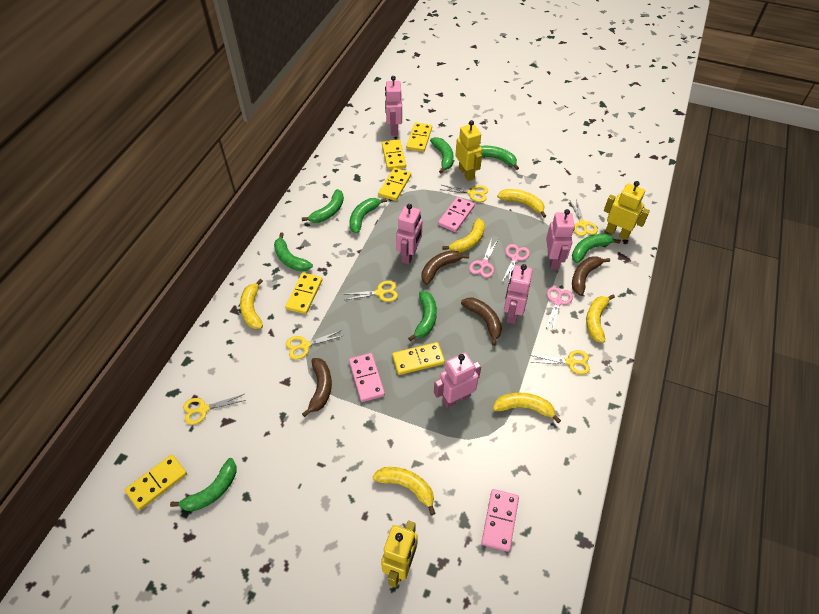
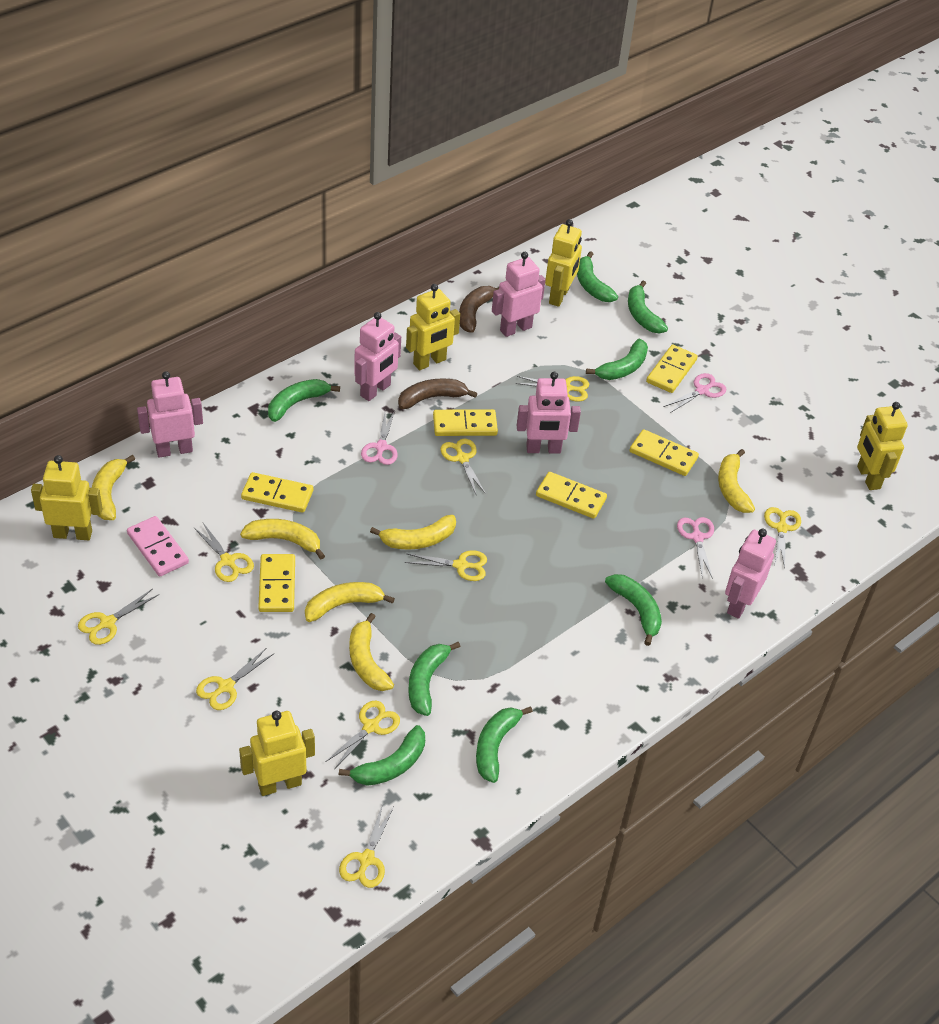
brown banana: [302,358,332,417] [421,250,469,285] [461,298,502,346] [572,256,610,295] = 4 -> [398,378,477,409] [459,286,499,333] = 2
pink domino: [349,353,385,402] [438,197,475,232] [481,489,519,552] = 3 -> [127,516,189,576] = 1
yellow robot: [381,521,418,587] [456,120,482,181] [604,181,650,240] = 3 -> [31,455,103,540] [239,711,315,796] [406,284,460,370] [545,219,582,307] [857,402,908,490] = 5
yellow scissors: [183,394,246,425] [286,331,342,360] [345,281,398,302] [439,185,488,202] [531,350,590,375] [570,200,597,236] = 6 -> [78,589,159,645] [194,523,254,582] [196,648,273,710] [326,701,400,768] [339,803,394,888] [405,550,487,581] [441,439,486,494] [516,376,589,402] [764,507,801,568] = 9

